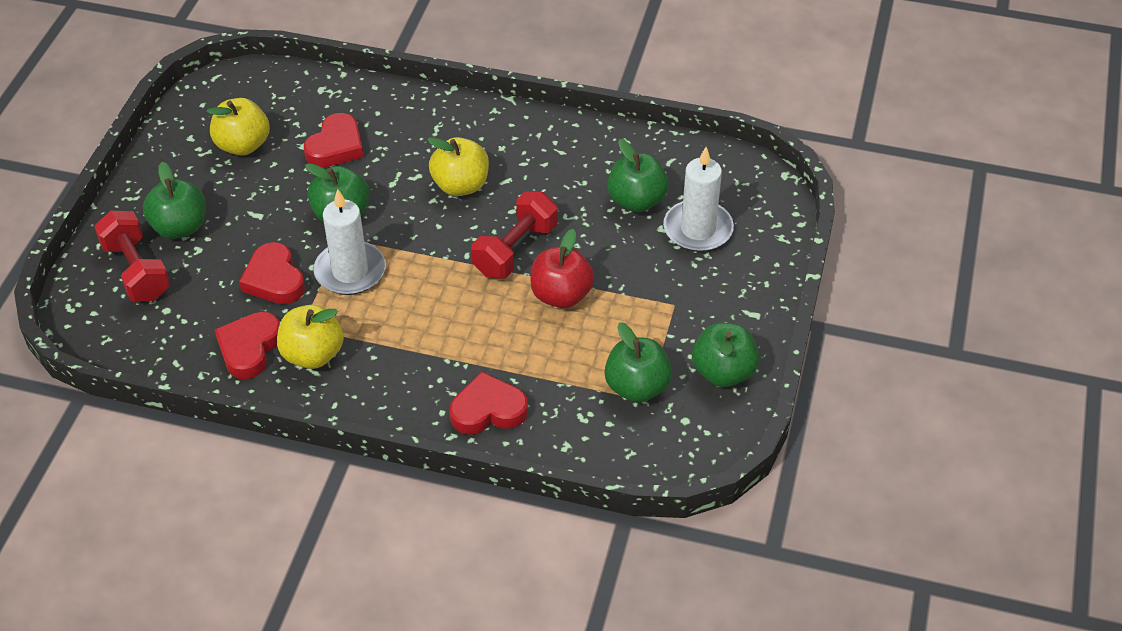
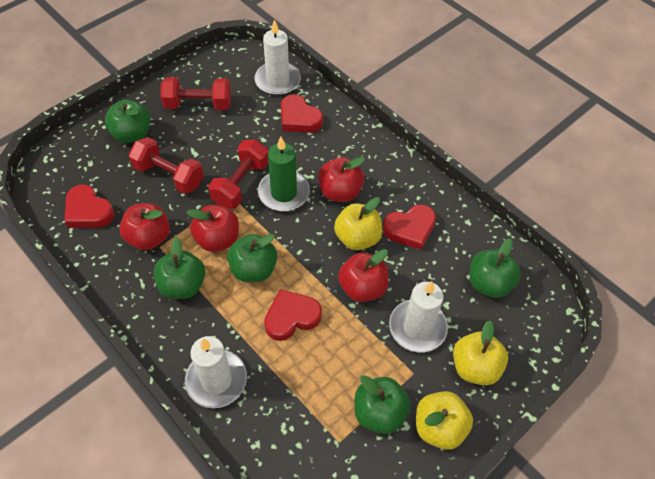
green candle: none = 0 -> [258,137,310,211] = 1
red apple: [530,229,594,308] = 1 -> [119,203,170,250] [187,205,239,252] [318,157,365,202] [338,249,389,302] = 4
red dumbbell: [94,211,171,301] [471,192,558,279] = 2 -> [129,137,204,194] [161,77,231,110] [208,140,268,208] = 3
white candle: [314,189,386,295] [663,147,734,252] = 2 -> [185,336,247,408] [254,19,301,96] [389,281,448,353] = 3

